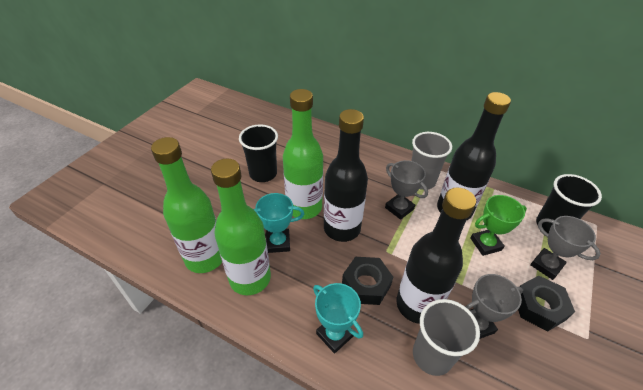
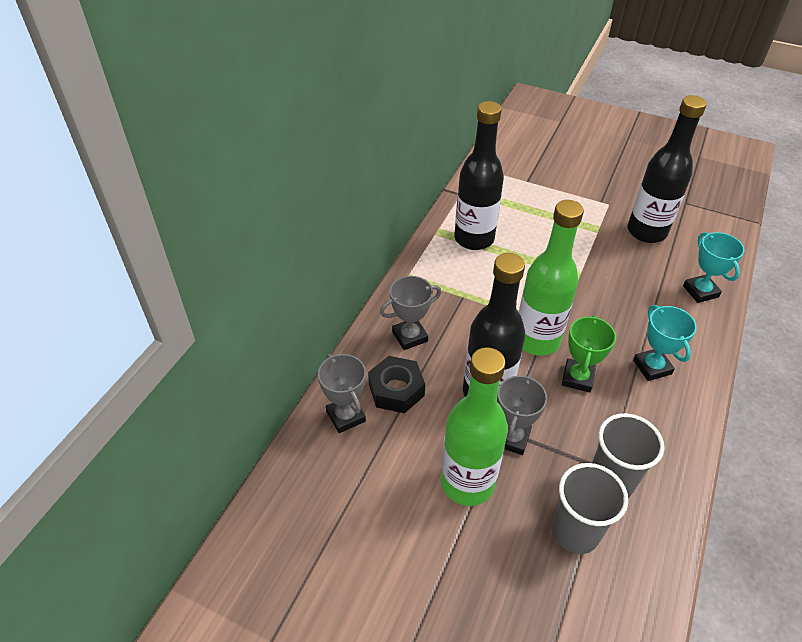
black cup: [239,124,278,182] [536,174,602,234] = 2 -> none = 0
black nut: [342,257,393,305] [518,275,575,331] = 2 -> [368,356,425,413] = 1
green bottle: [151,137,222,273] [211,159,271,295] [283,89,323,219] = 3 -> [441,347,508,506] [519,200,584,356] = 2

